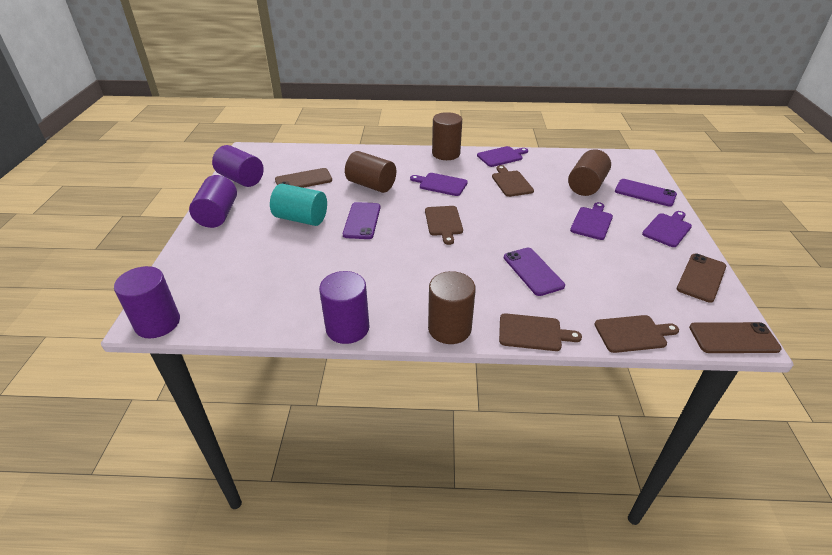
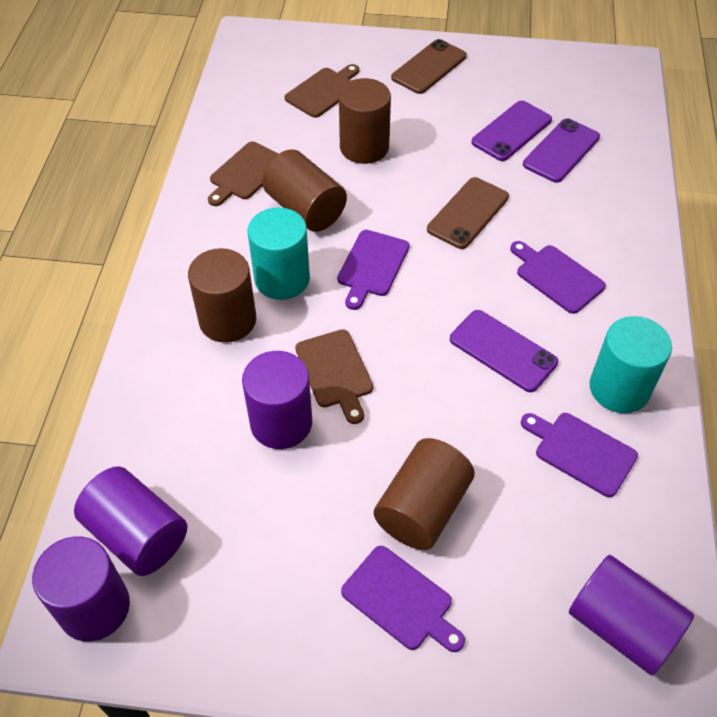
brown cutting board: [425,206,463,245] [492,165,534,197] [499,313,582,351] [594,315,679,353] = 4 -> [208,141,279,206] [285,64,359,118] [295,329,373,424] = 3
brown phone: [275,168,332,188] [677,254,726,303] [689,322,782,353] = 3 -> [391,39,467,94] [427,177,509,249] = 2
turquoise cylinder: [270,184,327,226] = 1 -> [248,207,310,300] [590,316,672,413] = 2

